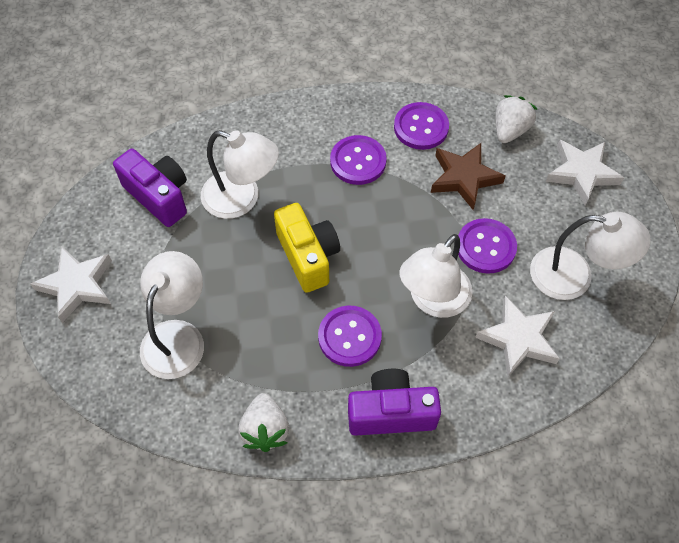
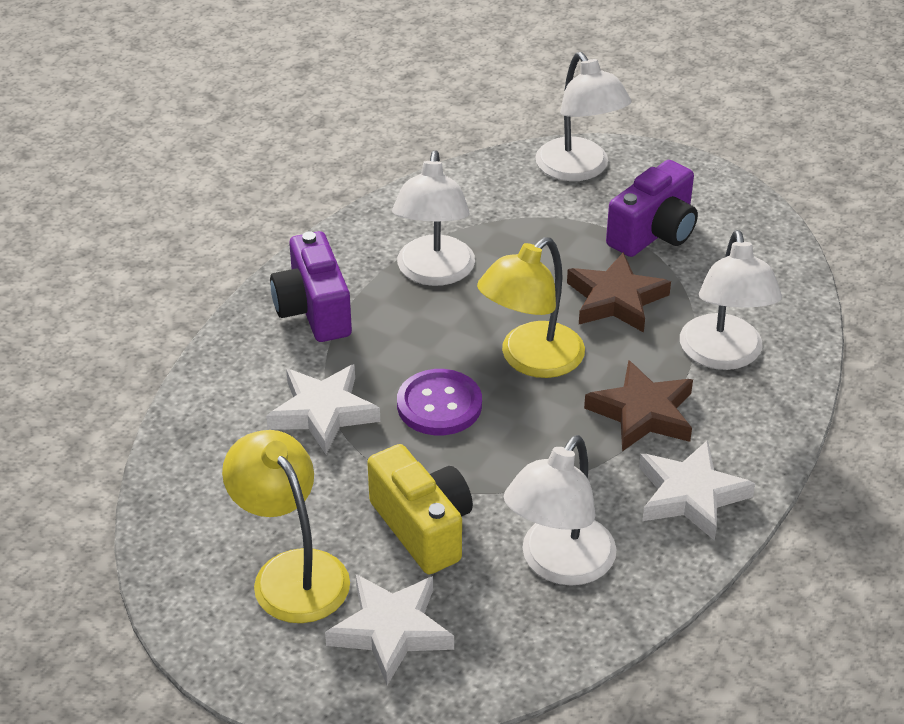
brown star: [431,143,505,210] = 1 -> [567,252,671,333] [584,360,693,451] = 2
purple button: [318,306,382,367] [330,135,387,185] [394,102,449,150] [458,218,517,274] = 4 -> [397,369,482,435] = 1
white strawberry: [238,393,289,452] [495,95,537,143] = 2 -> none = 0
yellow lamp: none = 0 -> [222,430,350,623] [477,237,585,378] = 2

